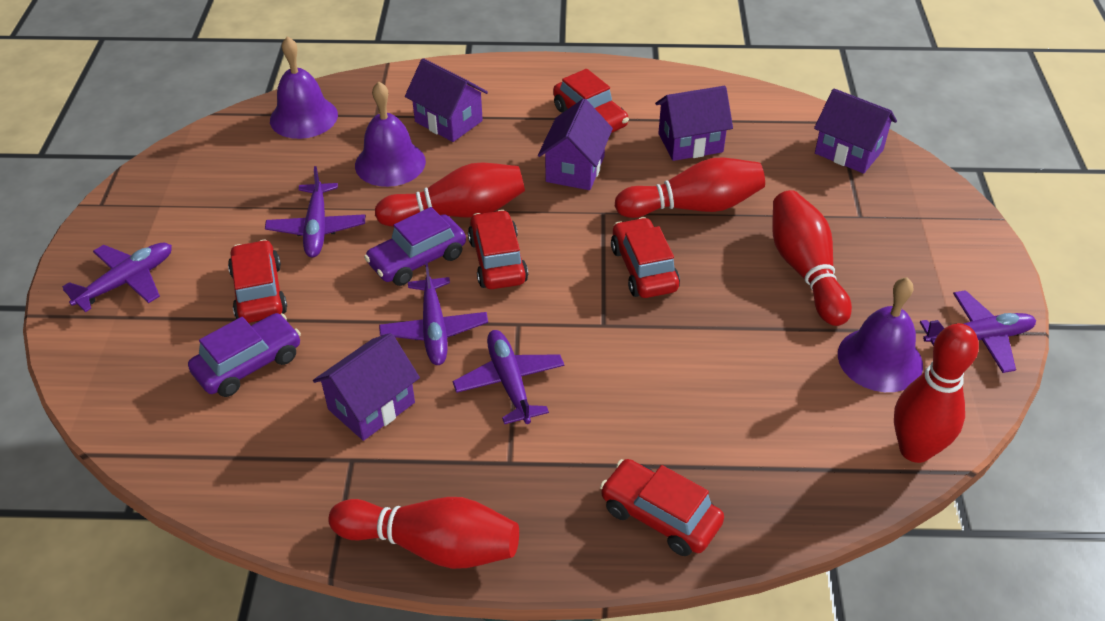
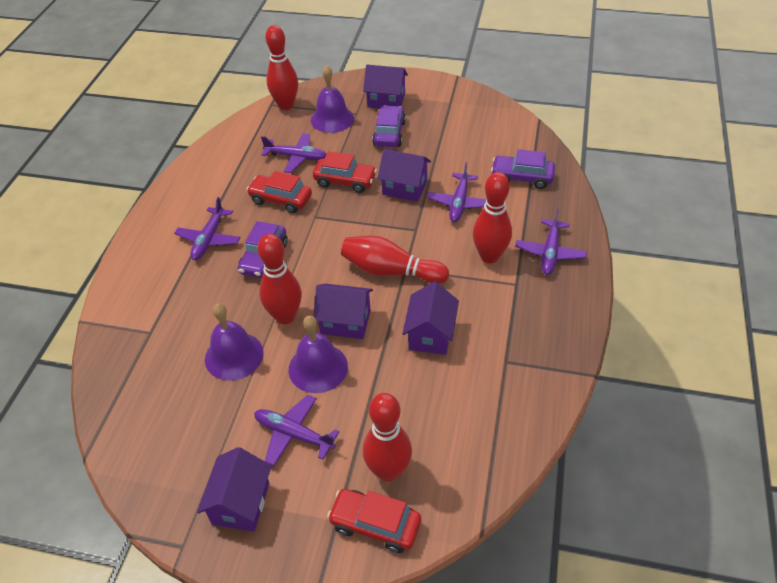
purple car: [188,313,301,397] [364,207,466,286] = 2 -> [238,221,288,278] [372,105,406,147] [491,149,555,189] = 3
red car: [228,239,287,323] [468,210,528,289] [553,69,629,133] [600,459,724,556] [611,217,680,298] = 5 -> [246,171,312,213] [313,151,377,193] [327,489,421,553] = 3

